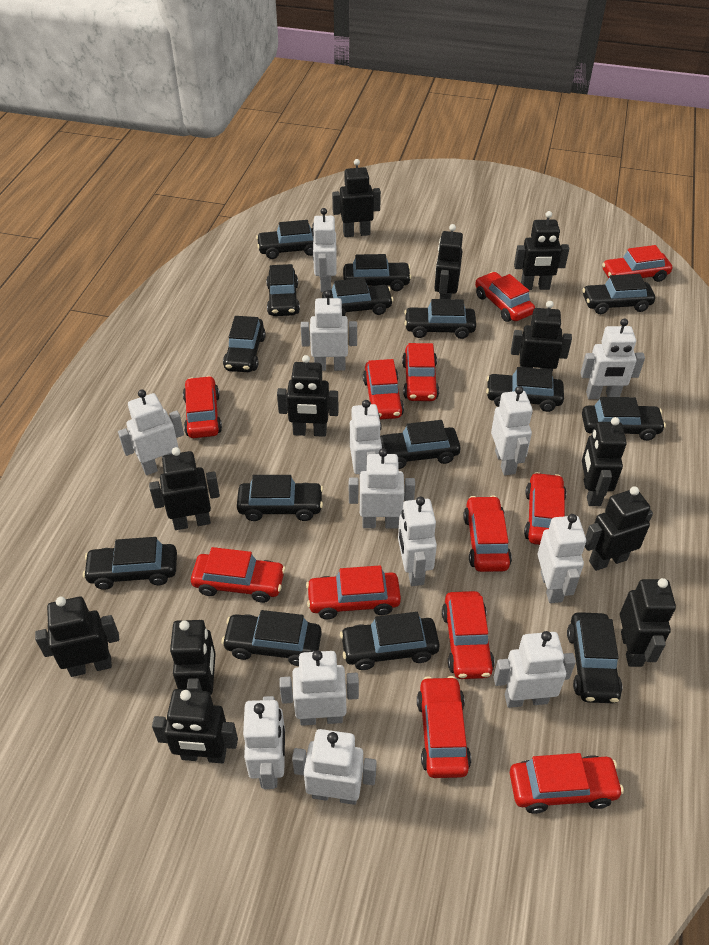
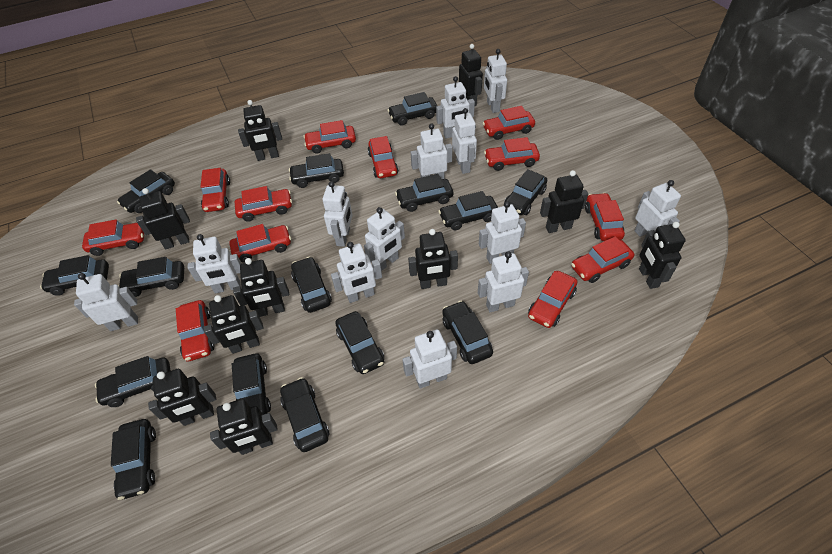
black robot: [35,597,119,677] [149,447,220,530] [152,689,238,764] [170,620,216,694] [277,355,339,437] [332,159,381,237] [434,224,463,299] [511,301,572,372] [514,211,569,290] [582,417,627,506] [585,486,653,571] [620,578,676,667] = 12 -> [136,188,190,249] [148,369,216,426] [203,295,264,354] [210,399,278,455] [233,258,289,317] [238,100,282,161] [408,229,458,289] [459,44,483,106] [540,170,588,233] [639,222,686,289] = 10

